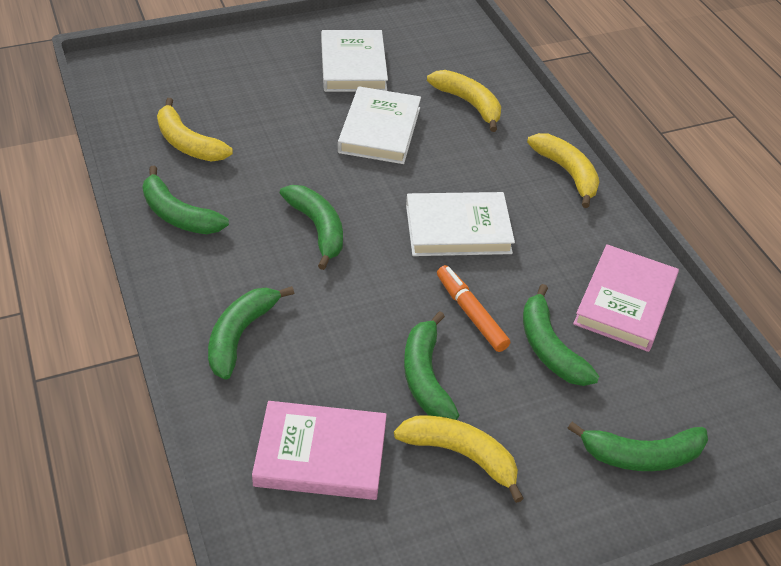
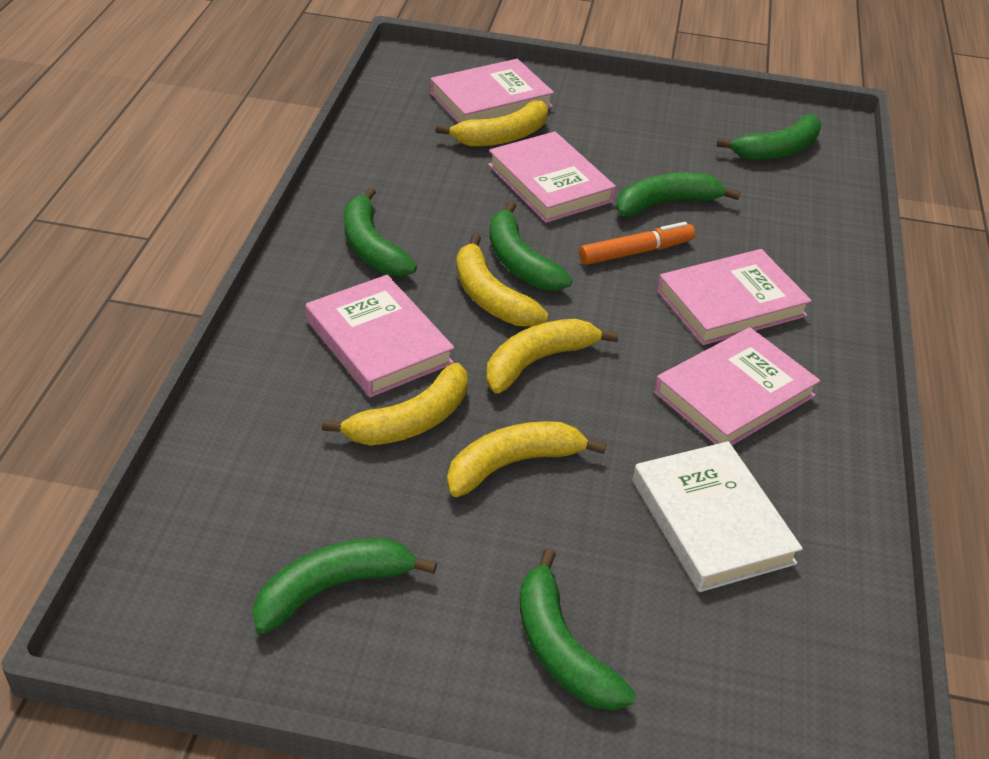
pink book: [252,401,387,500] [573,244,679,352] = 2 -> [305,275,455,397] [430,59,554,123] [488,131,616,223] [654,327,820,445] [657,249,812,345] = 5
white book: [321,30,388,92] [338,86,421,164] [406,192,515,256] = 3 -> [632,441,803,592] = 1
yellow banana: [157,98,233,161] [394,416,524,503] [427,70,501,132] [527,133,600,208] = 4 -> [322,363,468,446] [436,101,548,146] [447,421,606,497] [456,234,548,326] [486,319,619,393] = 5

